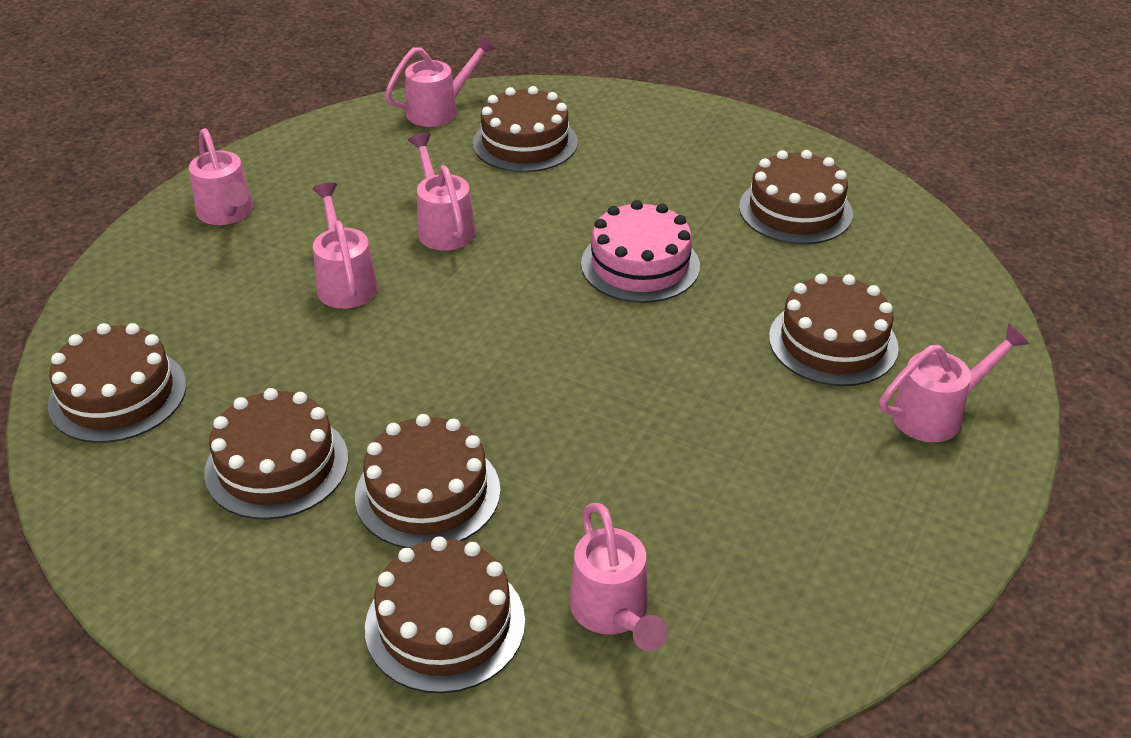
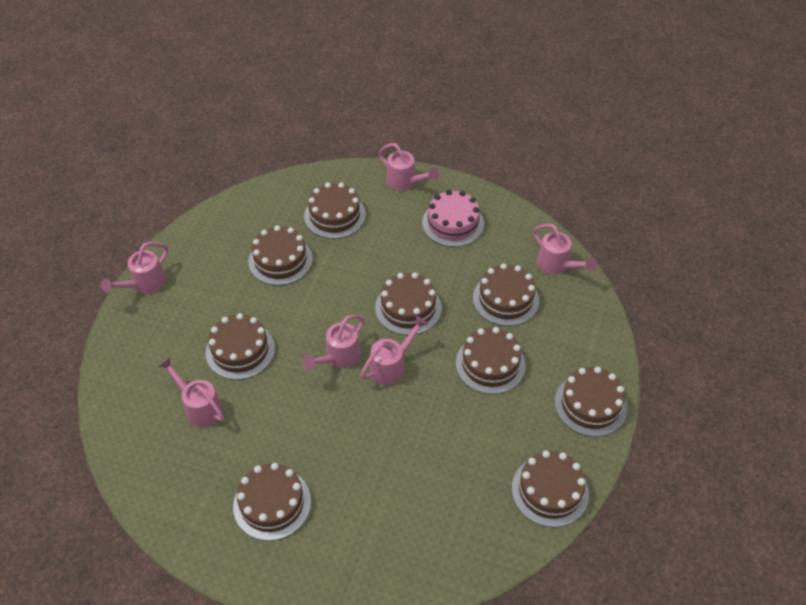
brown cake: [48,323,186,443] [204,388,348,520] [355,414,500,548] [365,536,525,693] [473,86,578,172] [739,150,853,244] [769,274,899,386] = 7 -> [205,313,275,380] [233,463,311,541] [248,225,313,286] [304,183,366,239] [375,272,442,335] [456,327,526,394] [473,263,539,326] [512,450,589,527] [555,367,627,437] = 9

